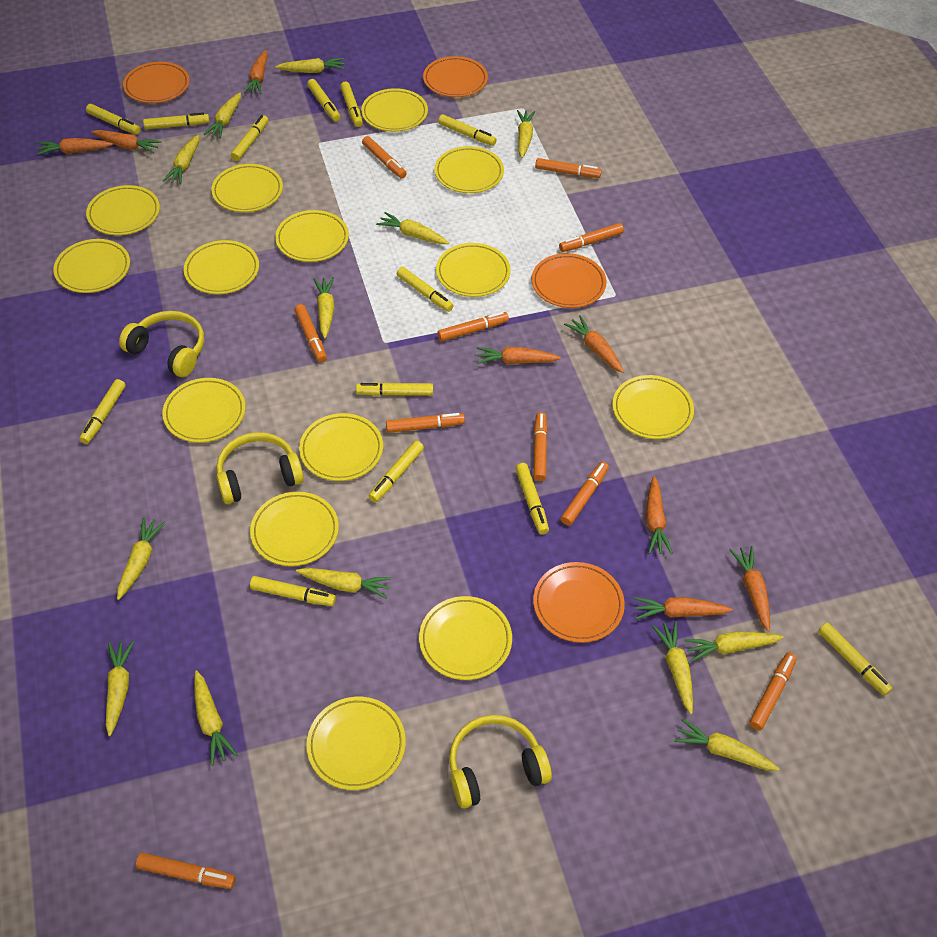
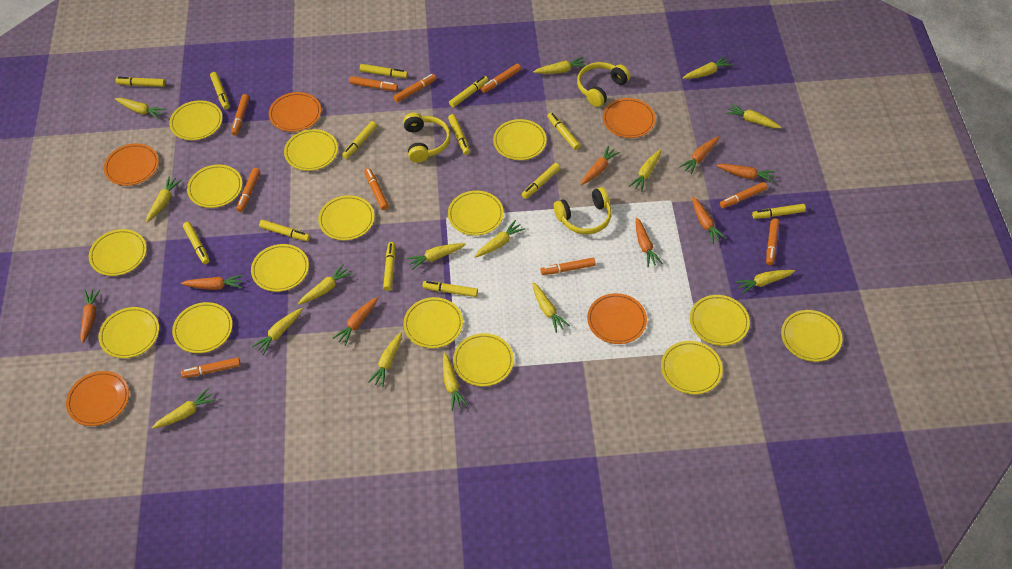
orange plate: [123,62,190,103] [423,56,488,97] [532,253,607,308] [533,562,625,643] = 4 -> [66,371,129,426] [104,143,159,186] [269,92,321,132] [587,293,647,344] [603,98,656,138] = 5
yellow carrot: [106,641,134,736] [117,517,166,600] [163,135,199,184] [194,670,238,766] [204,92,241,138] [275,58,345,73] [296,568,392,599] [314,277,334,339] [376,212,449,244] [517,110,535,158] [652,621,693,714] [674,719,780,771] [684,632,783,662] = 13 -> [115,98,166,120] [146,176,182,222] [152,388,216,429] [252,308,303,355] [298,264,353,304] [368,332,402,387] [406,243,466,270] [443,353,468,411] [474,220,525,257] [532,282,570,333] [533,57,587,74] [629,149,661,192] [683,56,733,79] [726,104,781,128] [735,270,795,294] = 15
yellow plate: [53,239,130,293] [86,185,160,235] [162,378,246,443] [184,240,259,294] [211,164,283,212] [250,492,339,566] [275,210,349,262] [299,413,383,481] [307,697,406,790] [361,88,428,132] [419,596,512,680] [435,146,504,193] [436,243,510,297] [613,375,694,439] = 14 -> [89,229,147,276] [99,307,159,358] [169,100,223,140] [172,302,233,353] [187,165,242,208] [251,244,309,292] [284,129,338,171] [318,195,374,241] [403,297,463,348] [448,191,504,235] [453,333,514,386] [493,119,547,160] [661,341,723,394] [690,295,750,346] [781,310,843,362] = 15

